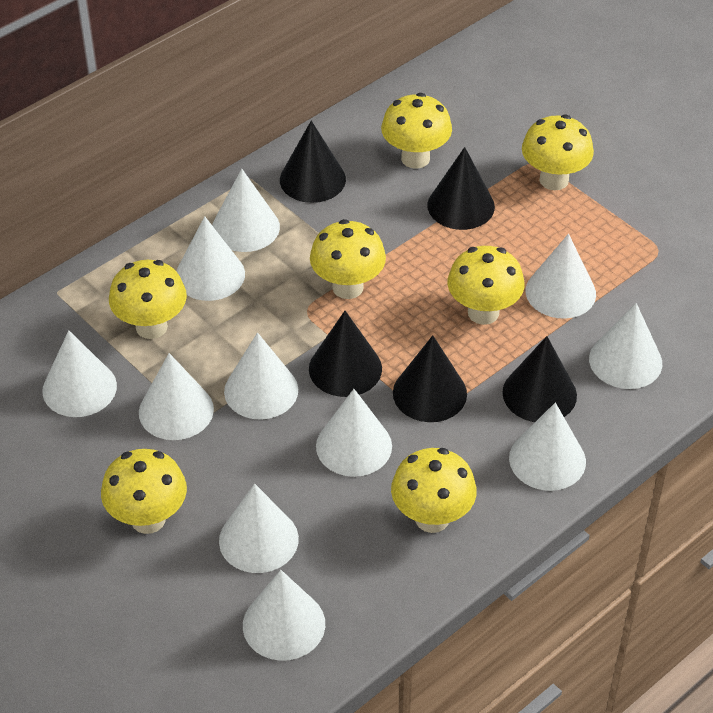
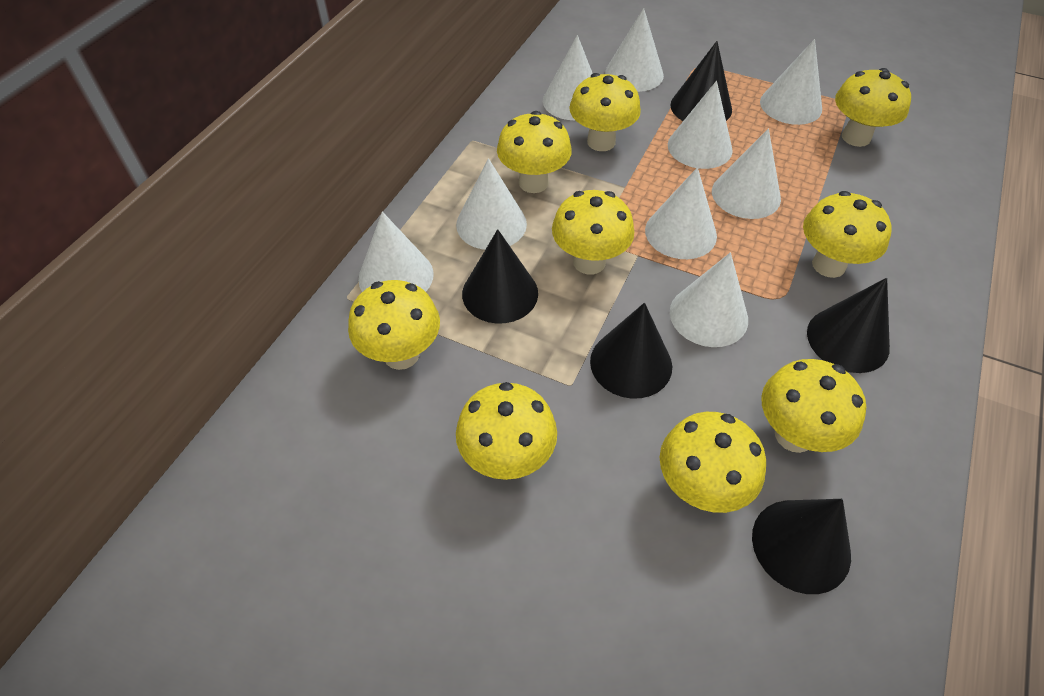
white cone: [42,330,117,417] [139,353,214,440] [176,216,245,301] [212,169,280,252] [219,484,299,573] [224,333,298,419] [243,570,325,661] [316,389,392,477] [509,403,586,491] [526,234,596,319] [589,303,662,389] = 11 -> [358,212,434,292] [456,158,527,250] [543,35,593,120] [605,8,664,92] [645,167,717,259] [668,81,733,169] [670,252,748,347] [712,128,781,219] [760,39,822,125] = 9
yellow mushroom: [101,449,187,534] [109,260,187,339] [310,219,386,299] [381,93,452,169] [391,448,477,533] [447,246,525,325] [522,115,594,190] = 7 -> [348,280,440,370] [456,382,557,480] [497,111,572,193] [552,190,634,274] [569,73,641,151] [660,412,766,513] [761,359,866,453] [803,191,892,278] [835,68,911,147] = 9

